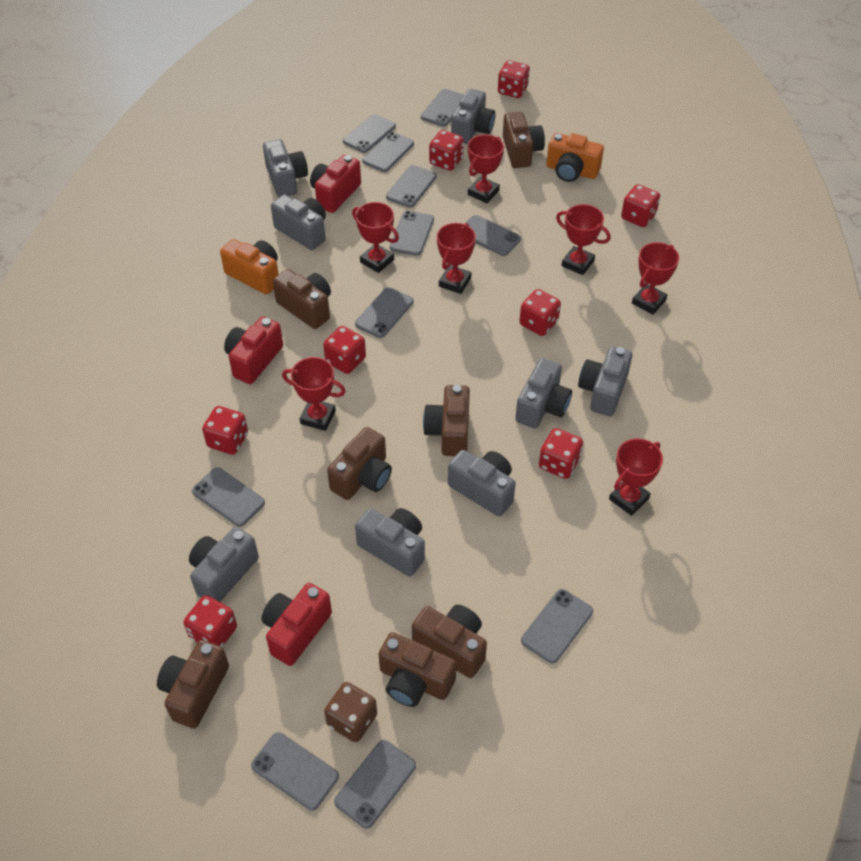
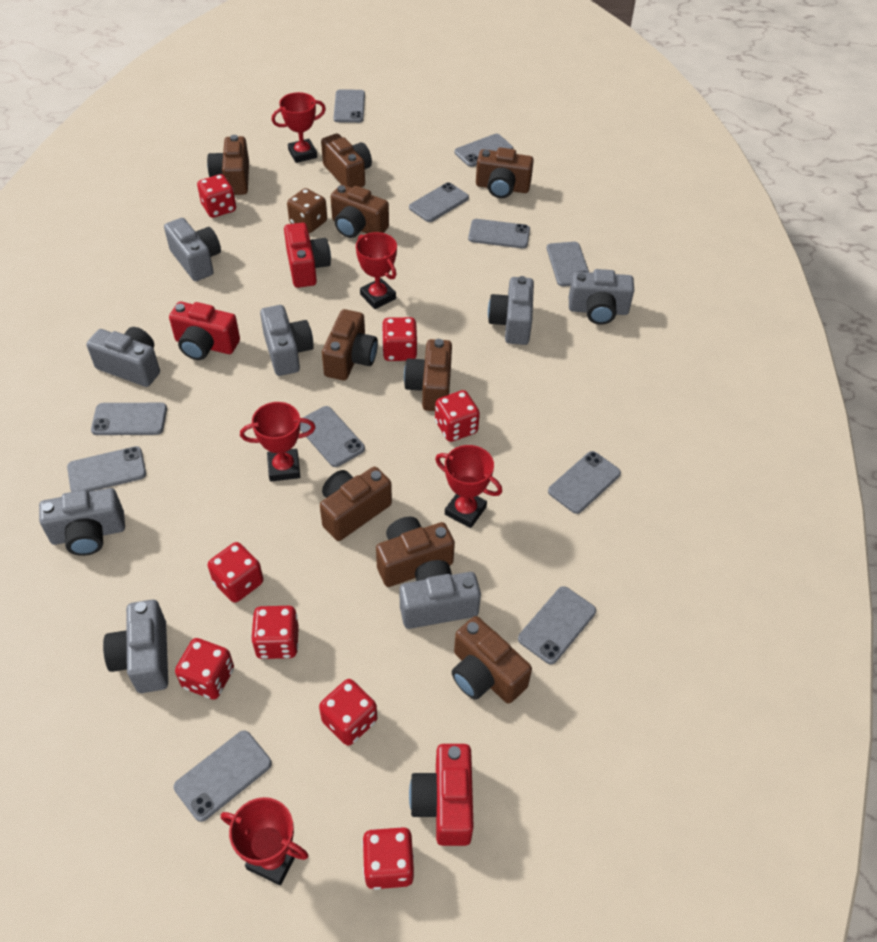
brown camera: [157,640,229,729] [273,269,331,329] [327,427,392,500] [379,632,457,707] [412,605,487,678] [423,385,470,456] [503,112,545,168] = 7 -> [207,135,249,195] [320,467,392,541] [321,134,372,188] [322,309,378,381] [330,184,389,238] [376,517,455,587] [404,339,452,411] [452,616,532,704] [476,147,534,198] = 9
orange camera: [220,239,279,295] [547,133,604,182] = 2 -> none = 0
red trophy: [282,357,346,431] [352,202,399,273] [437,223,476,294] [468,135,504,203] [556,204,611,275] [609,439,663,516] [632,242,679,315] = 7 -> [221,797,308,886] [240,402,316,482] [272,92,326,163] [356,232,397,309] [435,445,502,528] = 5

